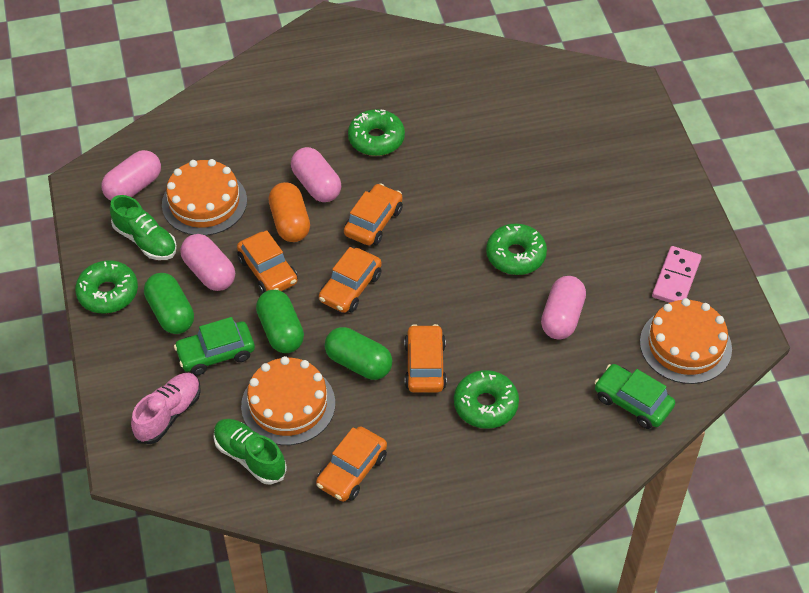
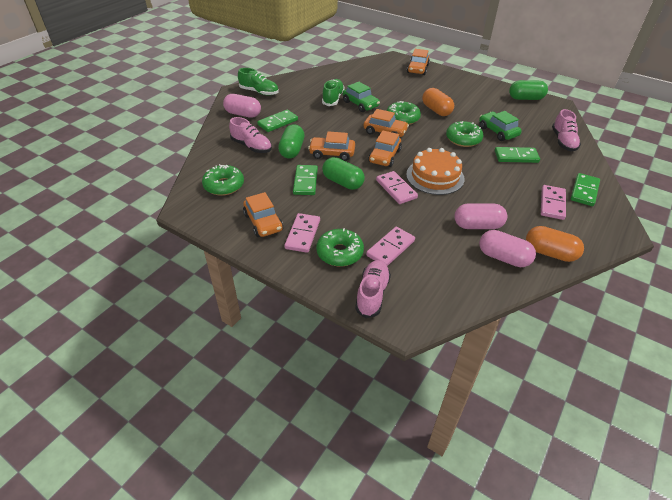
green domino: none = 0 -> [257,109,298,132] [293,165,318,195] [495,147,540,163] [571,173,600,206] = 4
orange cake: [162,159,247,236] [241,356,335,445] [640,298,732,384] = 3 -> [406,148,465,195] = 1
orange capsule: [269,182,310,242] = 1 -> [422,88,454,116] [526,226,584,262] = 2
pink capsule: [101,150,161,201] [180,234,235,291] [291,147,341,202] [541,276,586,339] = 4 -> [223,94,261,118] [454,203,507,229] [479,230,536,267] = 3
pink domino: [652,246,702,303] = 1 -> [284,213,320,253] [366,227,415,266] [376,171,418,204] [541,185,566,220] = 4
pink shoe: [131,373,201,444] = 1 -> [229,117,272,153] [355,260,391,318] [552,109,581,152] = 3

